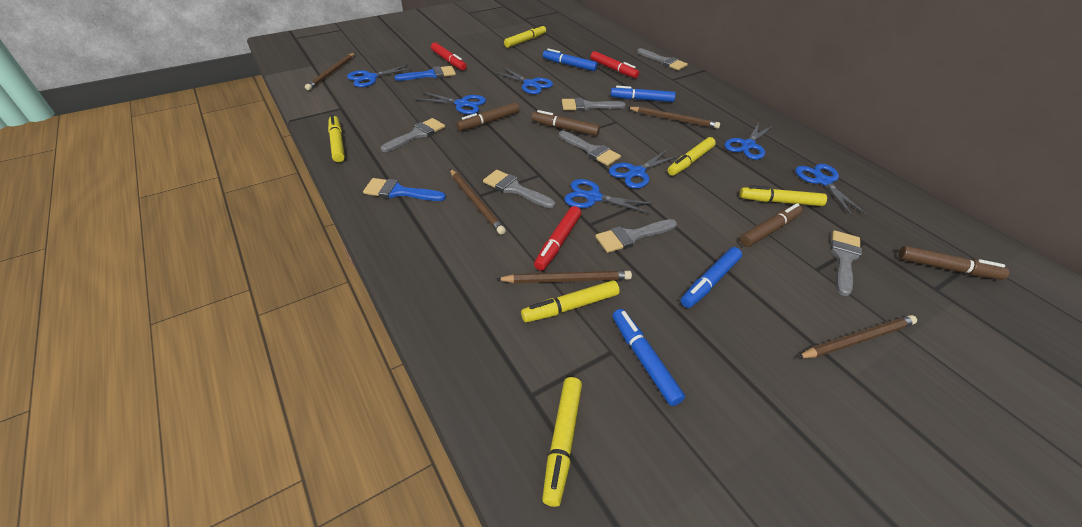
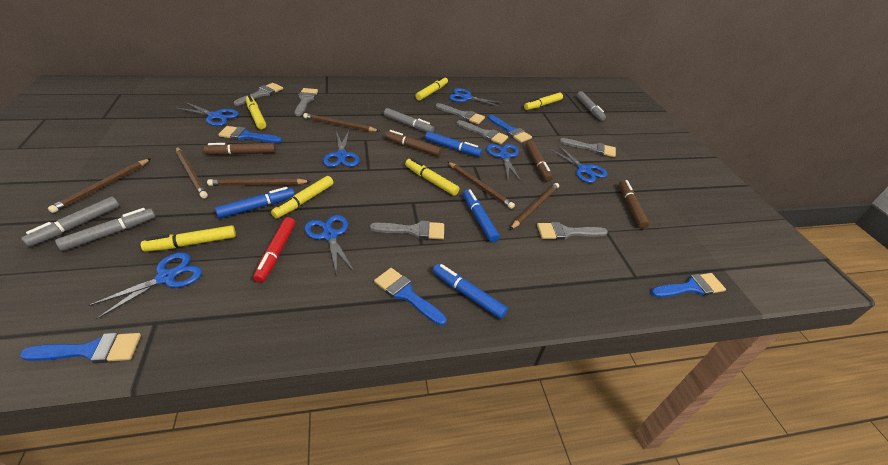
blue brush: [363,178,446,201] [394,66,456,81] = 2 -> [20,333,141,364] [218,126,282,143] [374,268,447,326] [488,115,532,143] [651,273,726,298] = 5
brown pencil: [305,53,355,90] [450,169,506,235] [496,271,632,283] [627,107,720,129] [797,315,917,358] = 5 -> [48,158,151,213] [176,147,208,199] [207,178,311,186] [303,113,379,132] [448,162,515,209] [510,183,559,230] = 6
grey marker: none = 0 -> [21,197,119,247] [55,208,156,251] [384,108,434,132] [577,91,606,121] = 4
red marker: [431,42,467,70] [534,206,581,271] [590,51,639,78] = 3 -> [253,217,295,283] = 1

